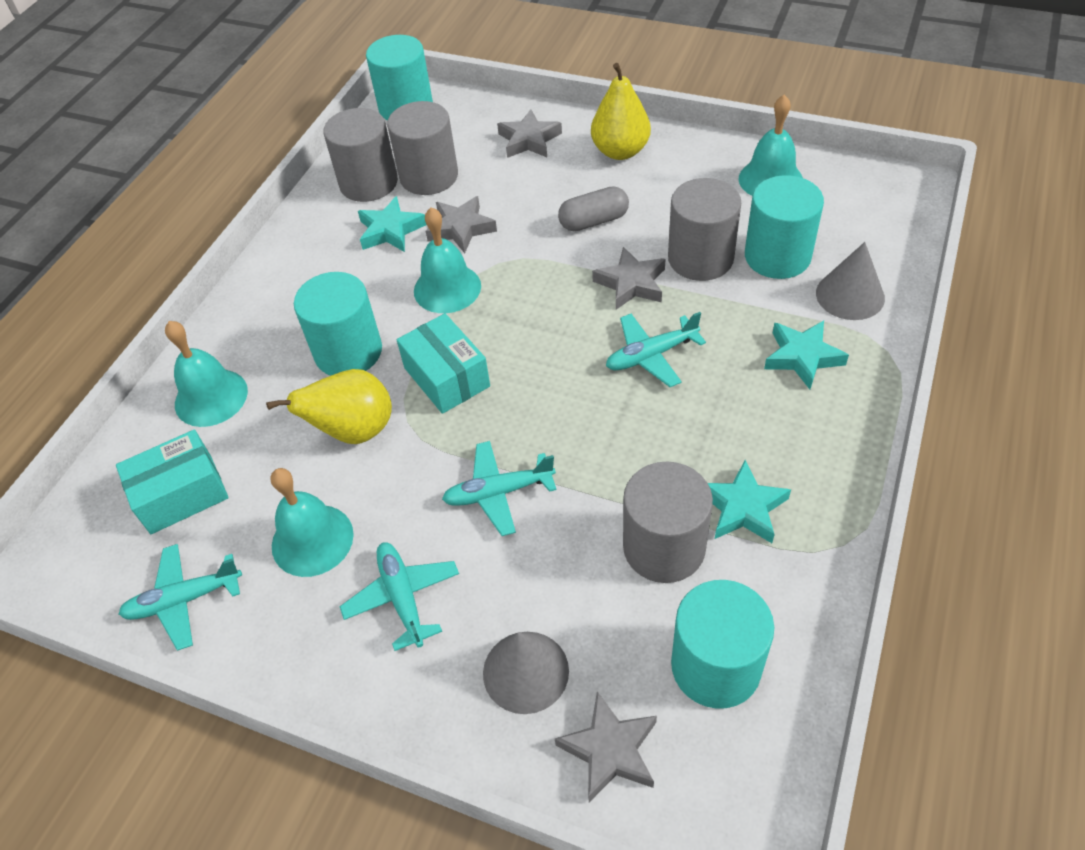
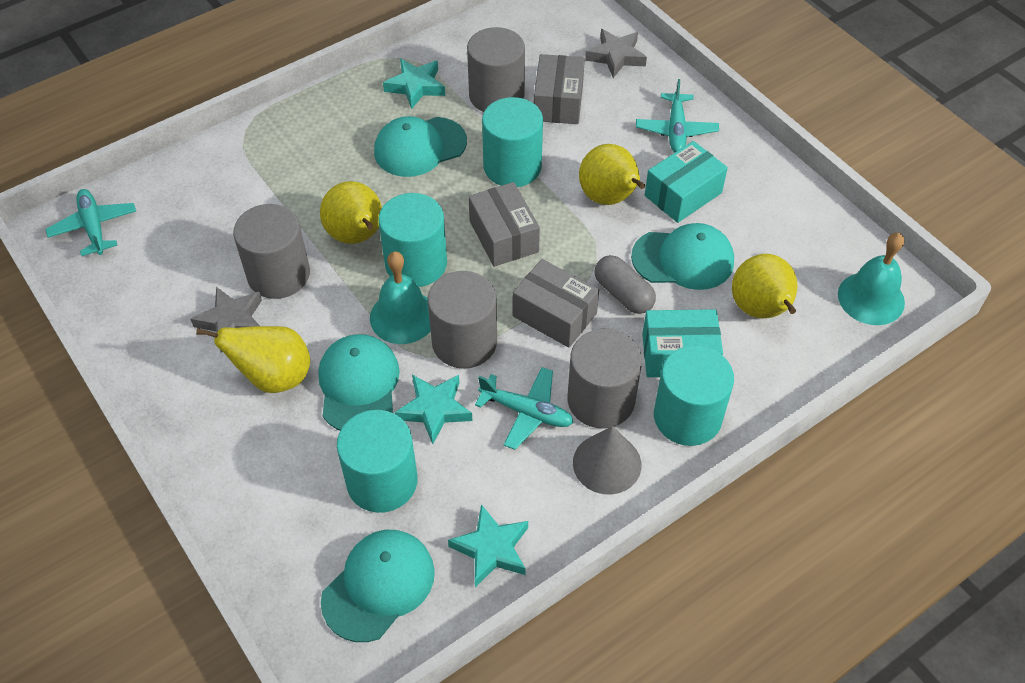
grey box: none = 0 -> [469,182,540,267] [513,259,599,348] [534,54,585,124] = 3
grey cone: [483,632,569,714] [816,242,885,320] = 2 -> [573,426,641,495] = 1
grey star: [426,196,497,253] [497,109,562,158] [555,692,657,802] [592,247,665,310] = 4 -> [191,287,262,353] [585,29,647,78] = 2
turquoise bell: [165,321,248,427] [270,468,354,577] [414,207,481,313] [739,95,803,196] = 4 -> [370,251,431,344] [838,233,905,325] = 2
turquoise cap: none = 0 -> [318,334,400,431] [321,530,435,642] [374,116,467,177] [631,223,734,290] = 4
turquoise plane: [119,544,242,651] [339,542,459,651] [442,441,556,536] [606,312,706,387] = 4 -> [45,189,136,256] [475,367,573,450] [636,79,719,153] = 3
yellow pear: [266,369,392,444] [591,63,651,160] = 2 -> [196,326,310,393] [320,181,382,244] [579,144,645,205] [732,254,798,318] = 4

